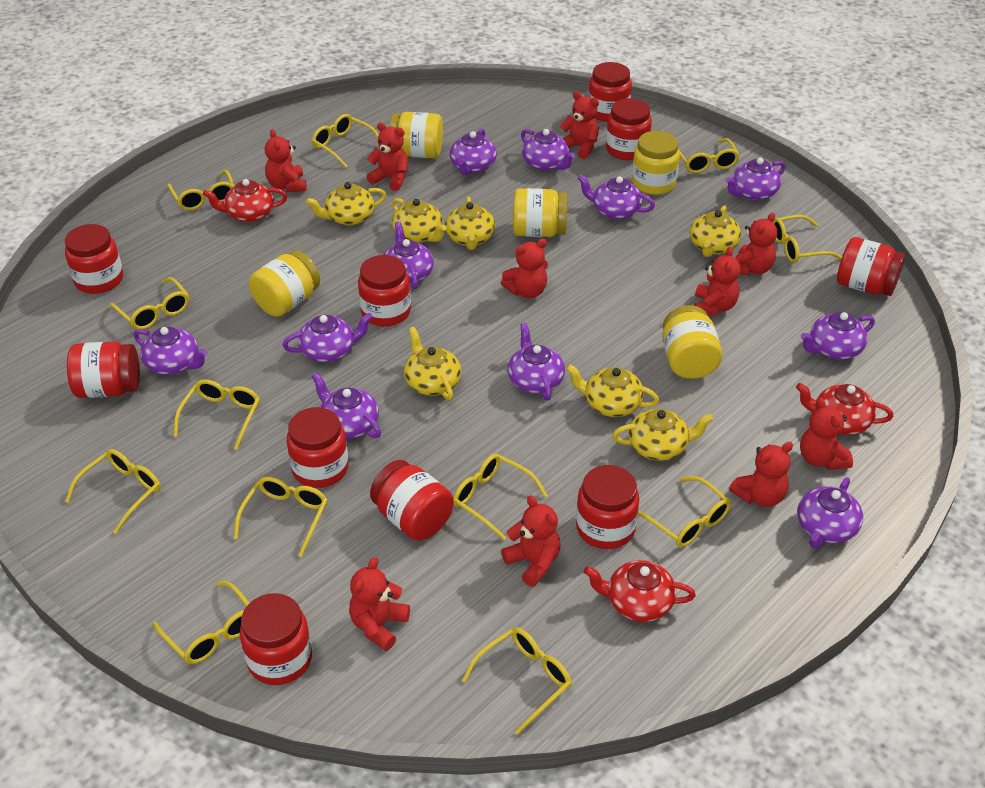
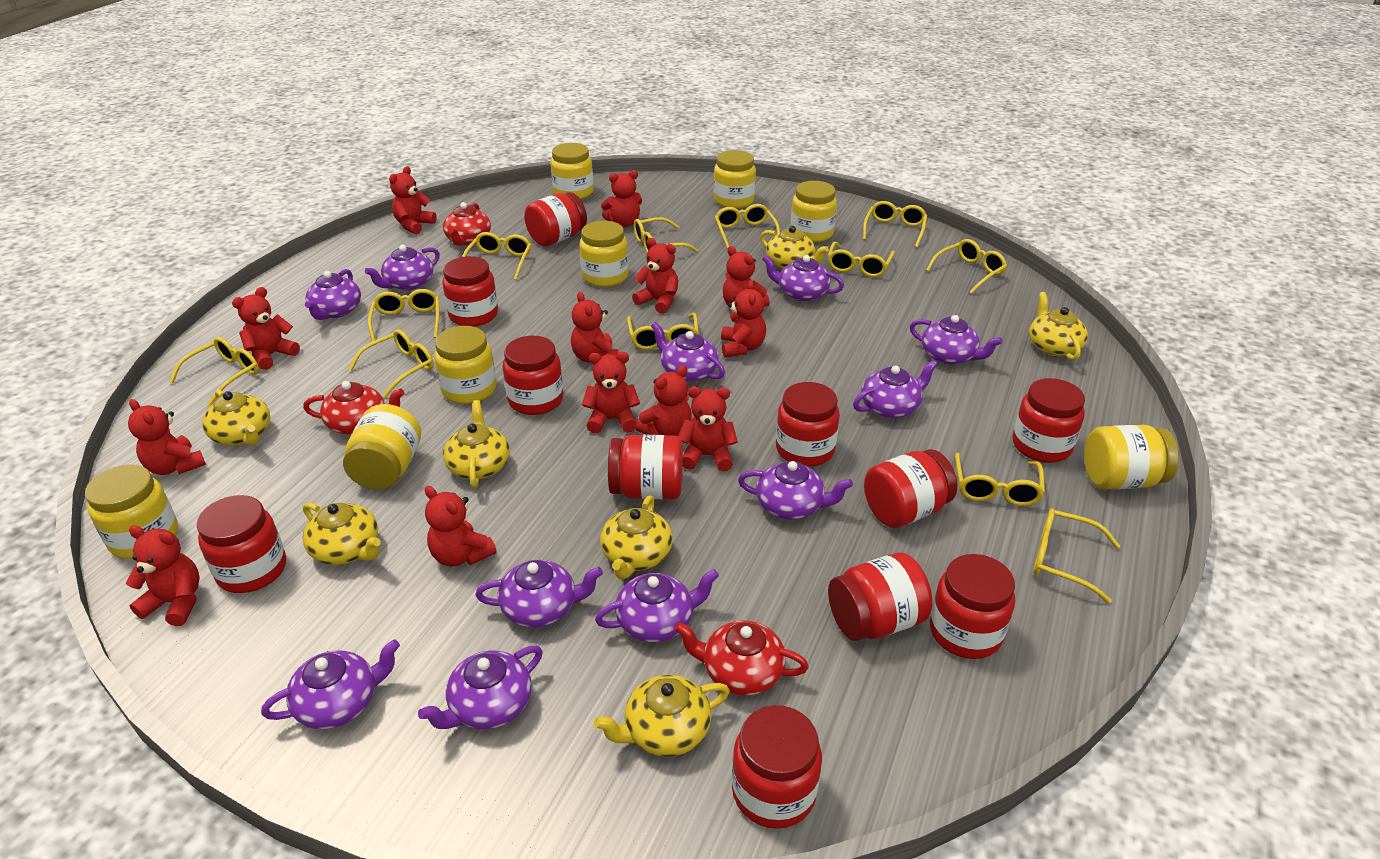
red jar: [65,224,123,294] [67,342,140,398] [240,593,312,685] [287,407,349,488] [358,255,411,327] [370,460,453,541] [576,465,639,549] [588,62,632,122] [606,98,652,160] [837,237,905,296] = 10 -> [197,495,286,593] [442,256,498,327] [502,336,563,415] [524,192,587,246] [608,435,683,499] [732,705,822,829] [776,382,840,467] [828,552,933,641] [864,449,957,528] [930,554,1015,659] [1012,378,1085,463] = 11
red teddy bear: [265,129,306,192] [349,557,410,651] [367,122,408,191] [501,239,548,298] [501,495,560,587] [560,91,599,159] [694,247,741,316] [729,442,793,507] [736,212,777,276] [800,397,853,470] = 10 -> [126,525,200,626] [128,399,206,475] [232,287,300,370] [389,166,437,234] [425,486,497,567] [571,292,619,362] [582,352,640,433] [601,170,642,227] [632,238,678,314] [636,365,692,436] [678,386,738,471] [721,280,766,357] [723,246,770,307] = 13
yellow jar: [249,250,320,317] [389,112,443,158] [513,188,567,237] [632,131,680,195] [662,305,722,379] = 5 -> [85,464,178,559] [343,404,421,490] [434,326,497,404] [550,143,594,199] [579,221,628,287] [713,150,756,208] [791,181,837,242] [1084,425,1179,489] = 8

